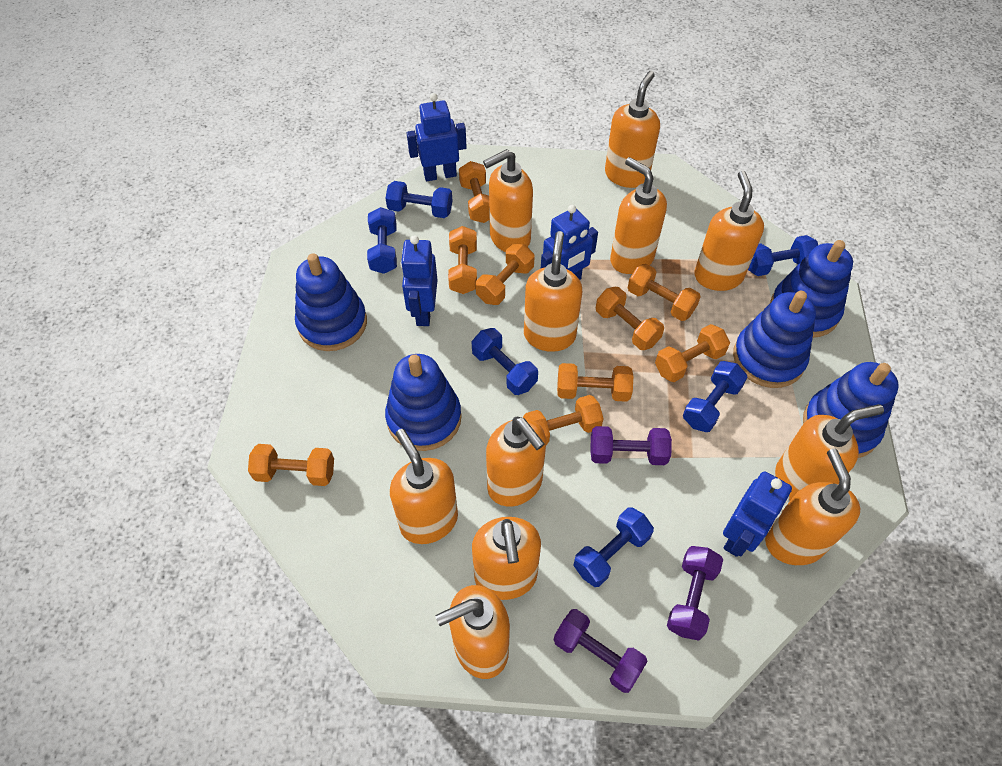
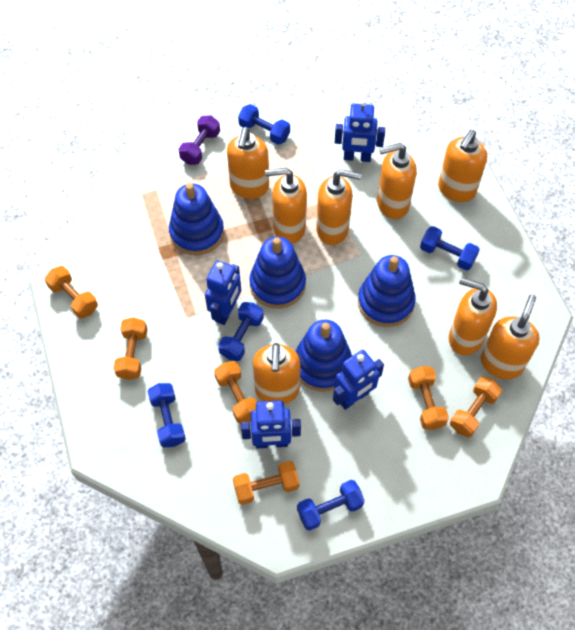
blue dumbbell: [367,207,397,274] [386,181,453,218] [471,328,538,395] [573,507,654,587] [683,361,747,432] [748,235,818,276] = 6 -> [148,383,186,448] [218,302,264,361] [238,104,290,145] [297,480,364,531] [420,226,480,271] = 5
blue stacking toy: [295,253,367,351] [385,354,462,451] [733,291,816,388] [770,240,853,338] [803,362,899,458] = 5 -> [169,183,224,255] [249,237,306,309] [295,320,352,392] [358,255,416,327] = 4
orange dumbbell: [248,444,334,486] [448,226,477,294] [459,161,490,223] [476,244,535,305] [523,395,604,445] [557,363,633,402] [596,287,664,350] [628,264,701,321] [655,324,730,382] = 9 -> [45,266,98,318] [113,317,148,380] [214,361,257,424] [233,461,299,505] [408,366,449,430] [450,376,502,438] = 6
orange soap dispenser: [390,429,458,544] [435,585,510,679] [472,517,541,600] [483,149,533,252] [486,417,546,507] [524,231,582,352] [605,71,660,188] [610,157,667,274] [694,171,764,291] [765,449,860,565] [775,404,884,501] = 11 -> [227,127,269,199] [253,343,301,404] [265,168,307,244] [316,169,362,245] [377,143,416,219] [438,130,487,202] [449,277,497,355] [481,294,540,379] = 8
purple dumbbell: [554,609,648,693] [590,426,672,465] [667,546,723,641] = 3 -> [179,115,220,165] = 1

